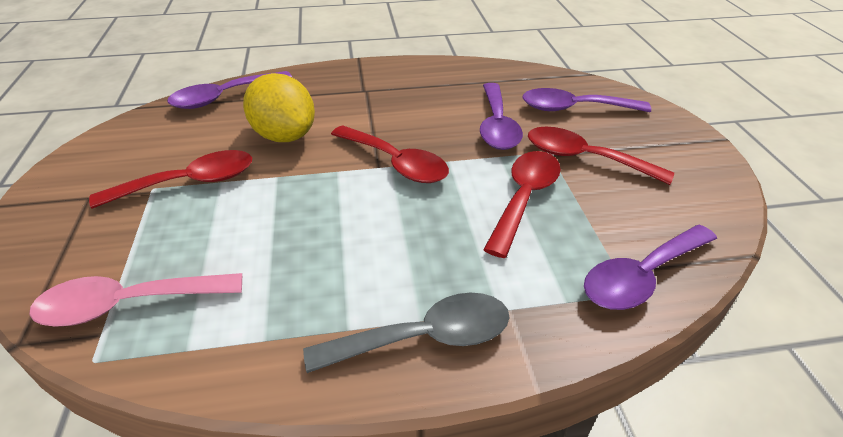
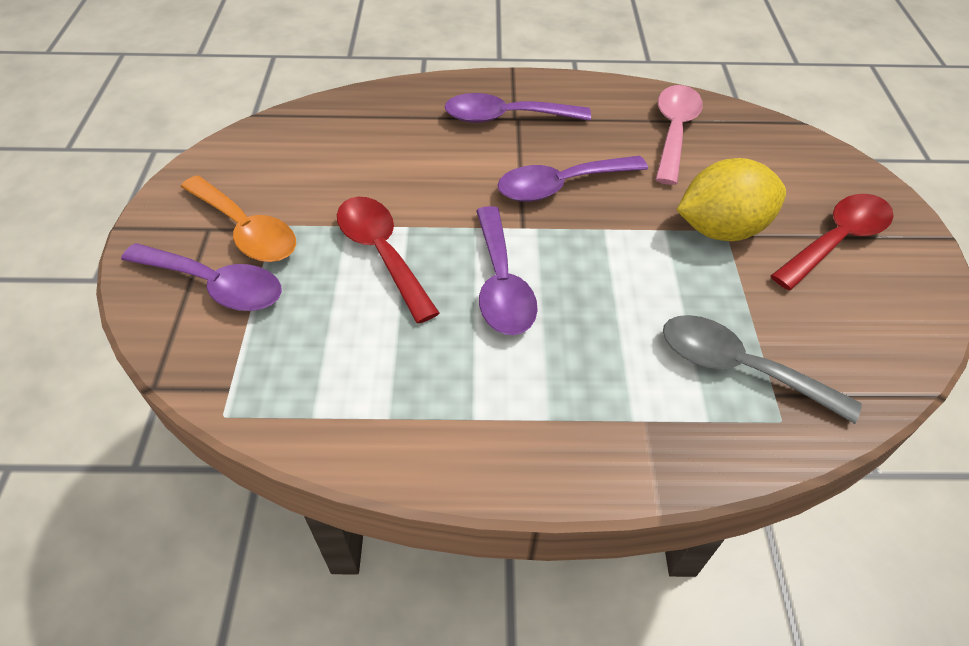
orange spoon: none = 0 -> [181,175,296,262] = 1
red spoon: [89,150,252,209] [331,125,449,183] [483,151,561,258] [528,127,674,185] = 4 -> [337,197,439,324] [771,194,894,290] = 2

